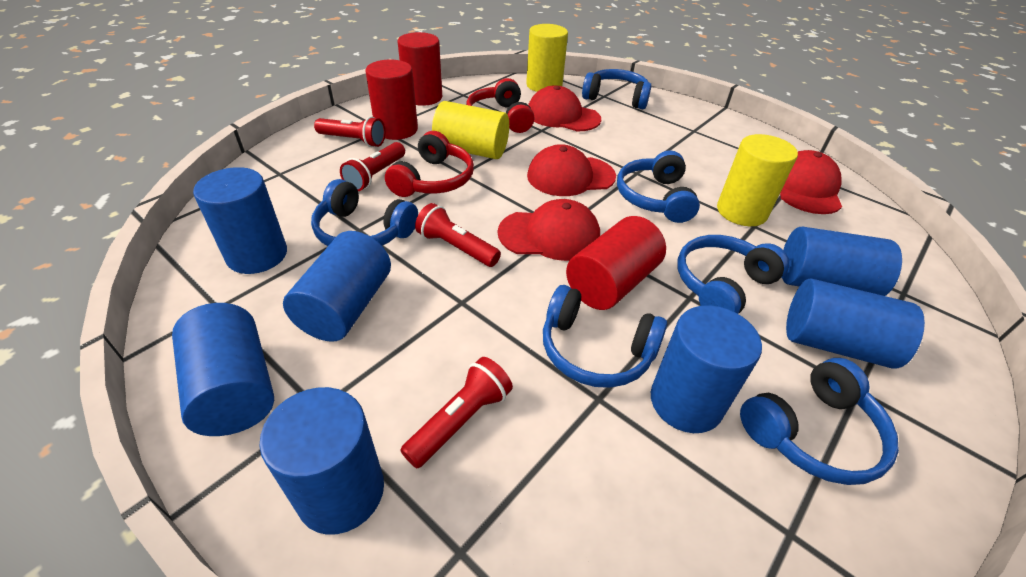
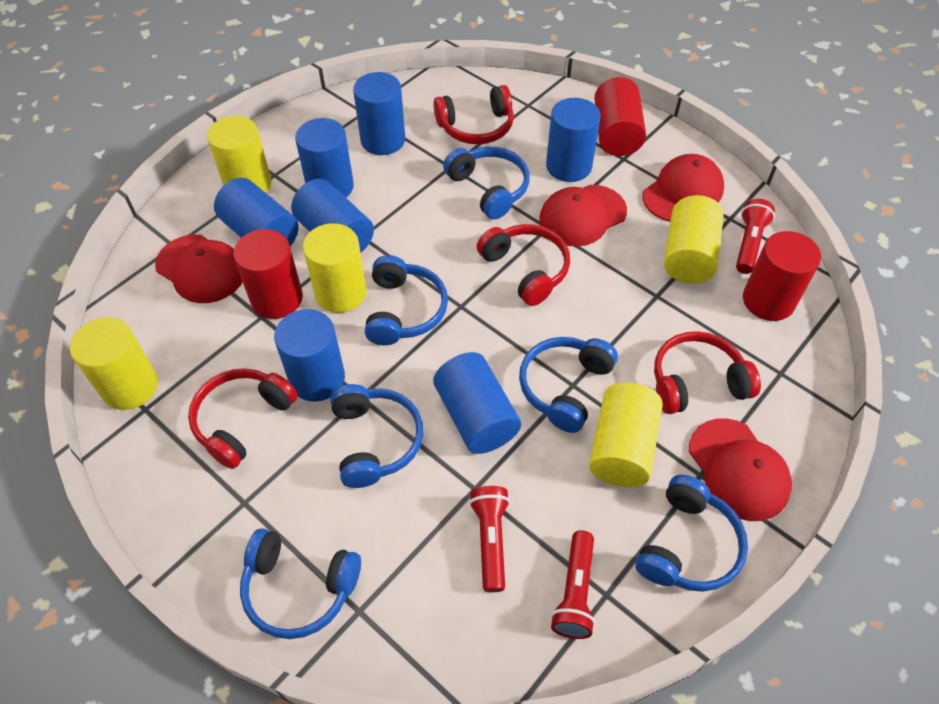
red flashlight: [314,116,385,147] [340,142,405,191] [400,357,513,468] [415,203,501,267] = 4 -> [469,486,510,592] [551,530,595,639] [736,199,775,274] = 3
red headphones: [385,131,474,197] [466,78,534,133] = 2 -> [188,368,298,469] [433,85,514,144] [477,224,570,306] [654,331,761,414] = 4
yellow cylinder: [432,101,509,159] [526,24,568,92] [717,134,798,226] = 3 -> [70,317,158,410] [207,116,271,193] [303,223,367,313] [589,382,663,487] [664,195,724,284] = 5

